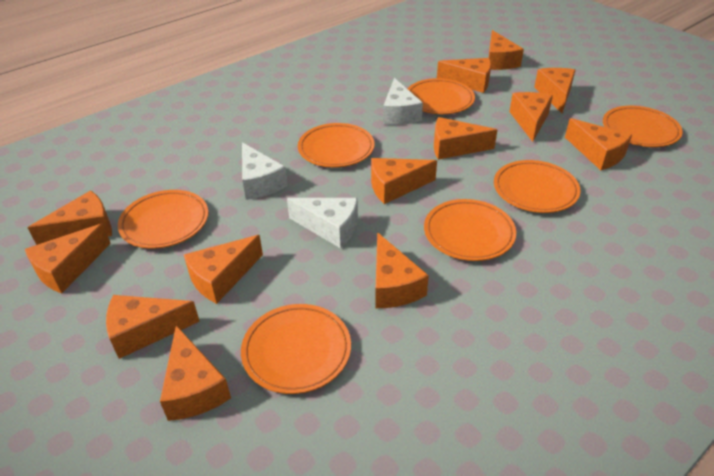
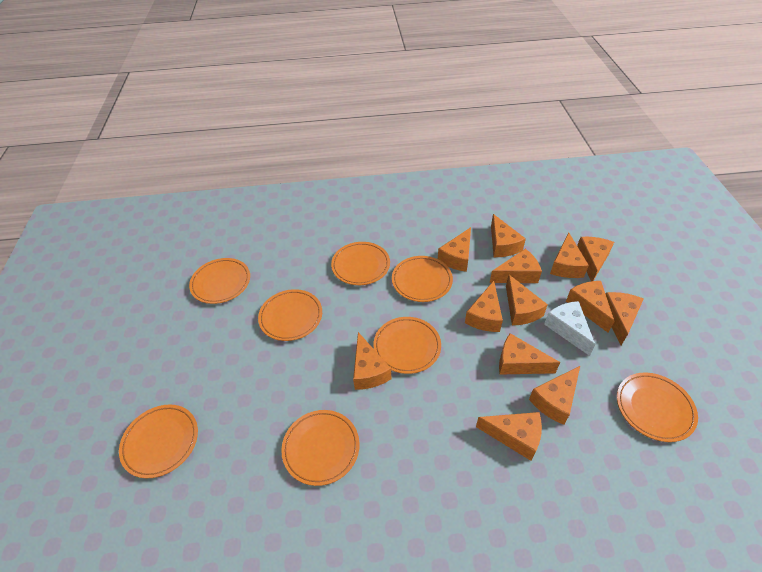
orange plate: [118,190,208,249] [241,304,351,394] [298,123,375,167] [408,78,475,114] [424,199,516,261] [494,160,581,213] [603,106,683,147] = 7 -> [119,405,198,479] [189,258,250,304] [258,289,322,341] [281,410,359,486] [331,242,390,285] [373,317,441,374] [392,256,453,302] [617,373,698,442] = 8
white cheese: [242,142,288,200] [287,198,358,248] [383,78,423,125] = 3 -> [544,301,595,356] = 1

